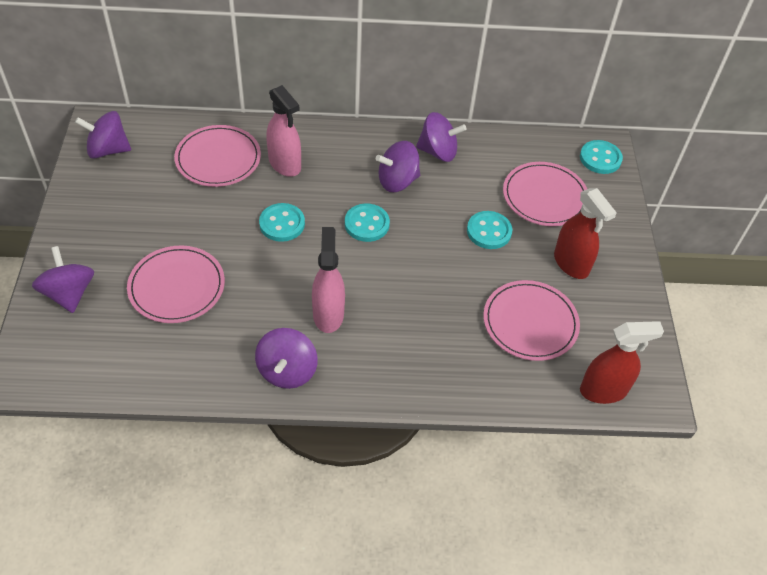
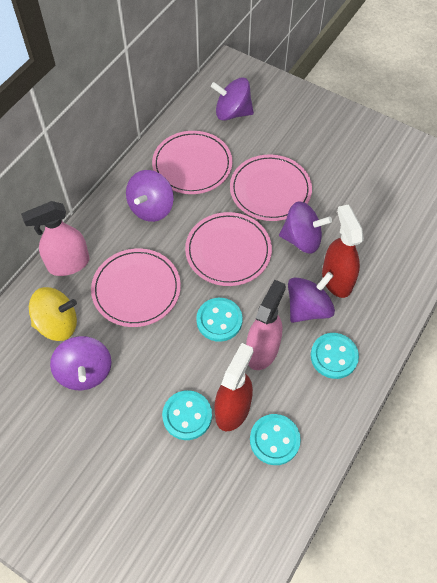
yellow spinning top: none = 0 -> [29,287,77,341] = 1

